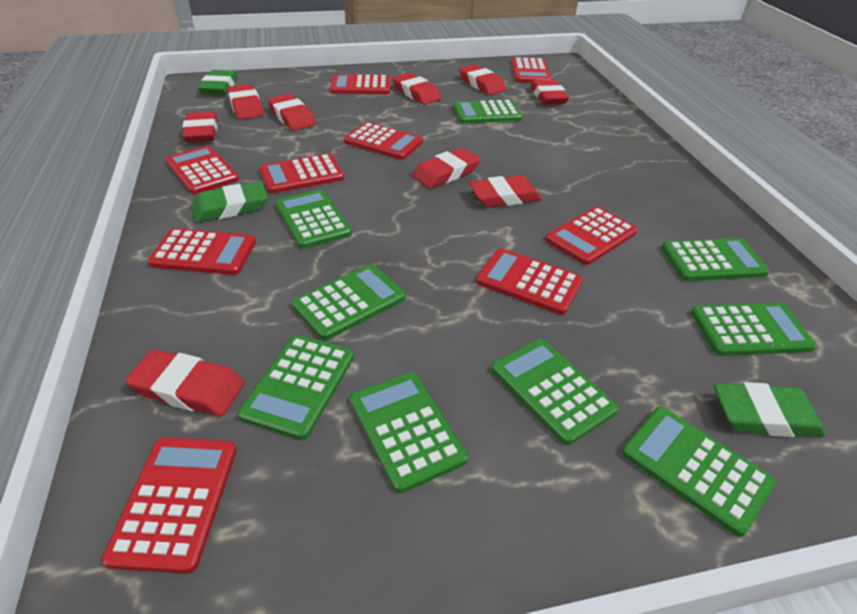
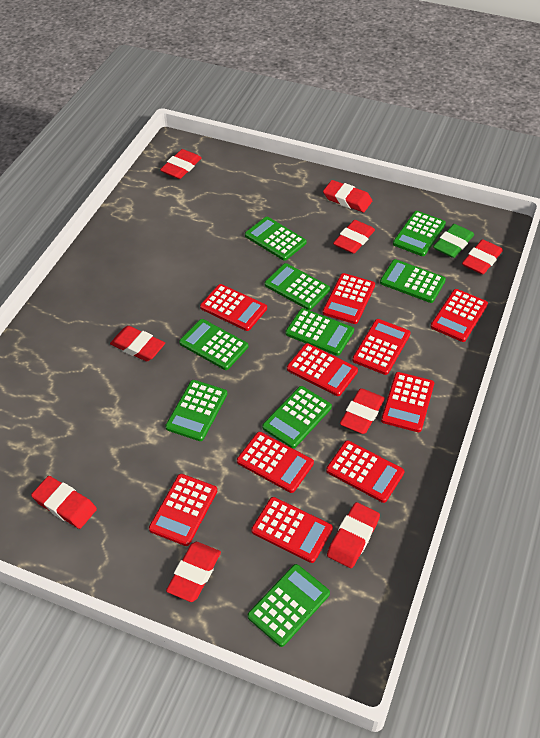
green eraser: [191,182,268,223] [198,70,238,95] [714,382,826,437] = 3 -> [433,224,474,258] = 1
red calculator: [101,437,237,574] [147,228,256,275] [165,146,239,194] [260,154,344,193] [330,74,391,94] [344,122,423,160] [476,248,583,315] [511,57,551,83] [545,206,638,265] = 9 -> [149,474,217,546] [200,284,267,331] [237,432,314,493] [251,497,333,563] [287,343,358,396] [322,273,375,324] [326,440,405,503] [352,319,411,375] [381,372,434,432] [430,289,488,342] = 10

